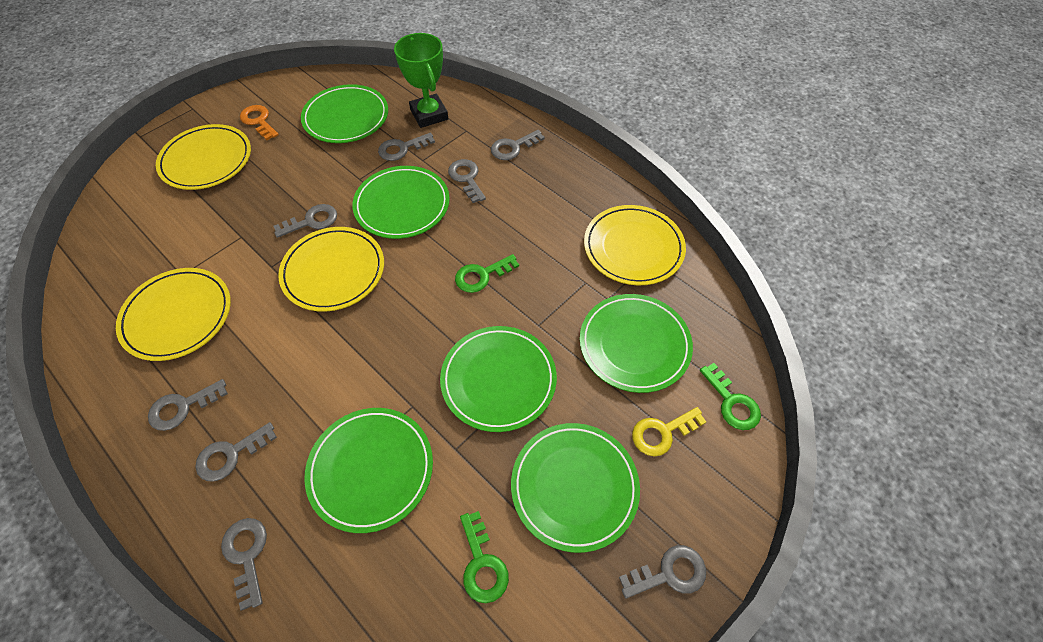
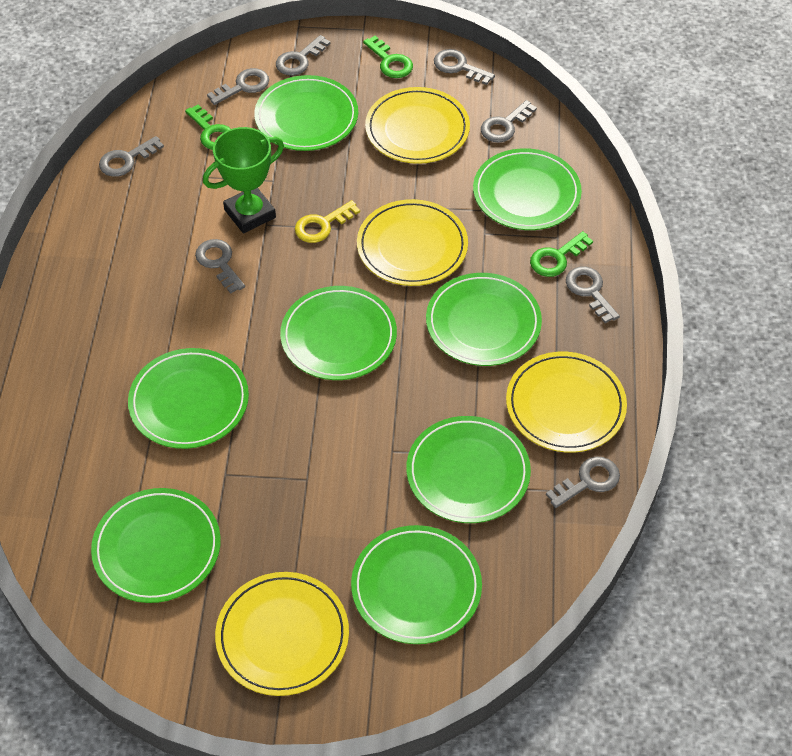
green plate: [301,84,388,143] [304,408,433,533] [352,166,450,239] [440,326,557,432] [511,423,640,553] [580,294,693,393] = 6 -> [91,488,221,603] [128,348,249,449] [254,75,358,151] [280,286,397,380] [351,525,482,644] [406,416,531,523] [426,273,542,366] [473,148,582,230] = 8
orange key: [240,105,279,140] = 1 -> none = 0

